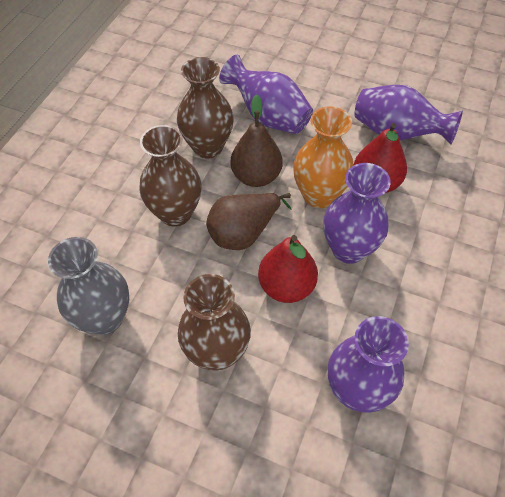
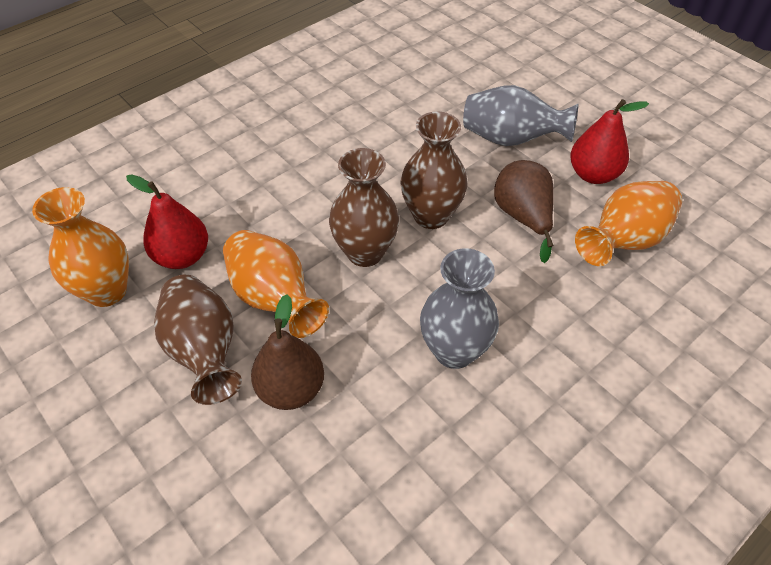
grey vase: [48,237,129,335] = 1 -> [420,248,499,369] [463,85,579,146] = 2
orange vase: [293,106,354,208] = 1 -> [32,187,129,307] [223,230,329,338] [575,181,682,266] = 3
purple vase: [219,55,313,134] [323,163,390,264] [328,316,409,413] [354,85,463,145] = 4 -> none = 0

